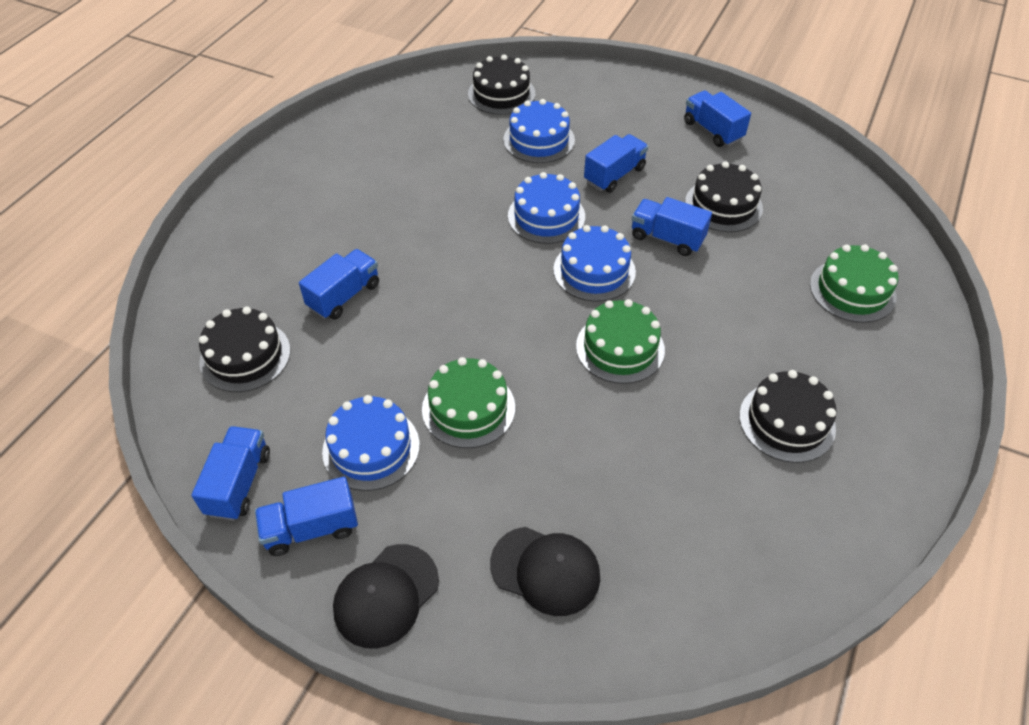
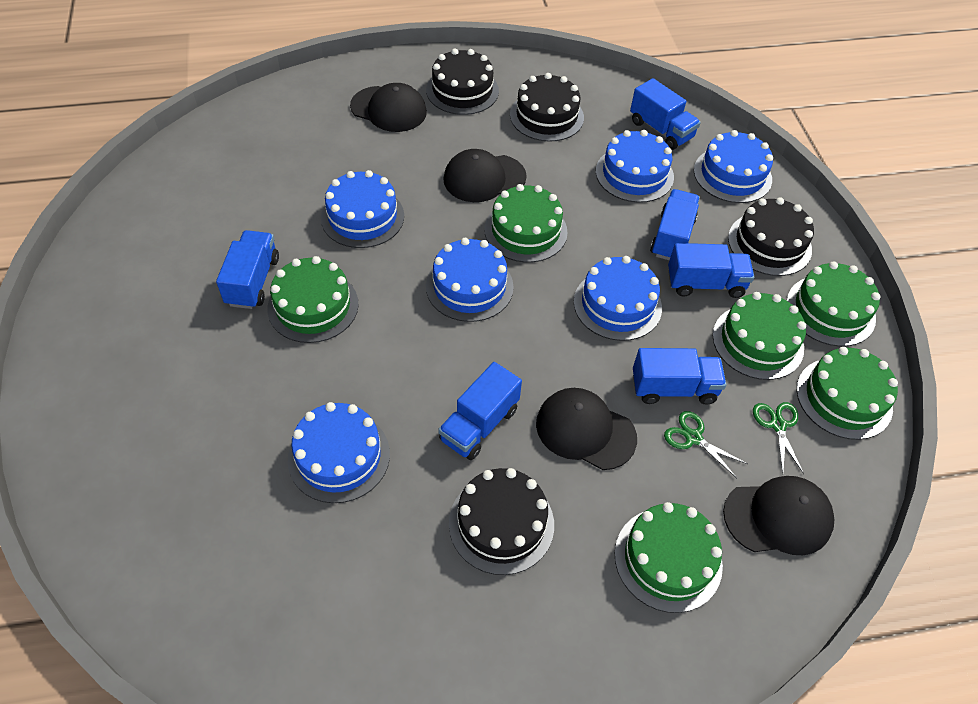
black cap: [333,544,439,649] [490,527,600,616] = 2 -> [350,83,427,132] [443,149,527,202] [536,388,637,470] [723,476,834,555] = 4
blue cake: [322,395,420,491] [503,99,575,163] [508,172,585,244] [553,225,636,302] = 4 -> [288,402,390,503] [321,170,404,248] [426,238,514,322] [574,256,662,341] [596,130,674,203] [694,130,773,203] = 6
green cake: [422,357,515,448] [576,299,665,384] [810,244,898,323] = 3 -> [267,256,359,343] [484,184,568,262] [615,502,723,613] [713,292,806,380] [787,261,880,347] [797,347,898,440] = 6
green scissors: none = 0 -> [664,411,748,478] [753,402,804,474] = 2

